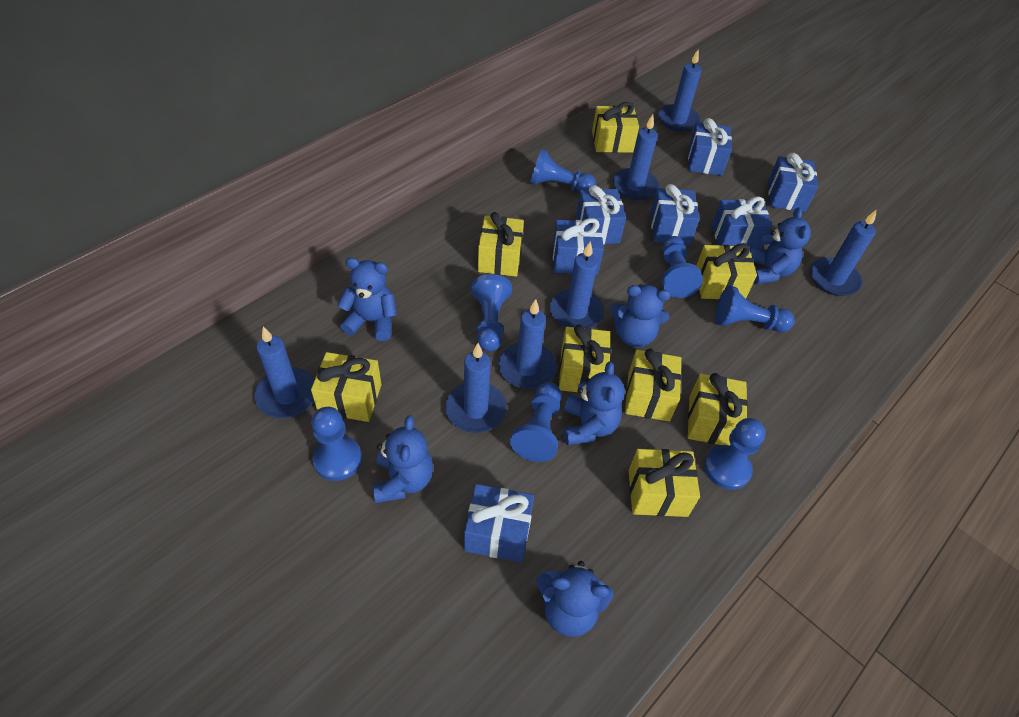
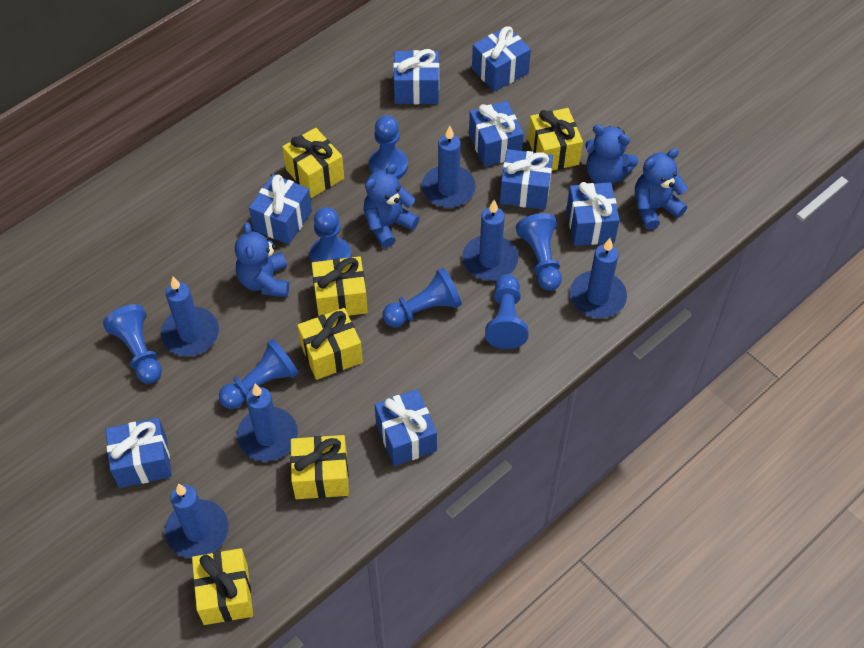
blue candle: [255,326,315,418] [445,343,507,433] [498,299,557,389] [550,241,604,328] [613,115,659,200] [658,49,702,132] [810,209,877,296] = 7 -> [161,277,219,356] [165,484,229,559] [237,384,298,461] [422,126,476,208] [462,200,518,280] [570,238,627,318] = 6
blue gift: [464,484,534,562] [553,218,604,275] [576,185,626,244] [650,184,700,244] [688,118,732,176] [712,197,772,249] [768,153,818,212] = 7 -> [106,418,172,488] [249,174,312,245] [375,389,437,466] [393,49,439,104] [469,101,524,167] [472,26,531,92] [500,149,553,210] [566,182,620,246] = 8
blue teddy bear: [337,258,397,341] [373,415,433,503] [536,561,613,637] [563,362,625,445] [610,285,670,347] [750,208,811,284] = 6 -> [235,222,289,297] [363,164,419,248] [585,125,639,184] [635,148,688,230] = 4
yellow gift: [311,352,381,422] [478,212,524,277] [559,325,611,392] [592,102,639,153] [625,349,682,421] [629,449,700,517] [688,373,748,446] [696,243,757,299] = 8 -> [192,548,253,625] [282,128,344,198] [290,435,349,499] [297,308,363,380] [312,256,368,316] [528,108,583,171] = 6

